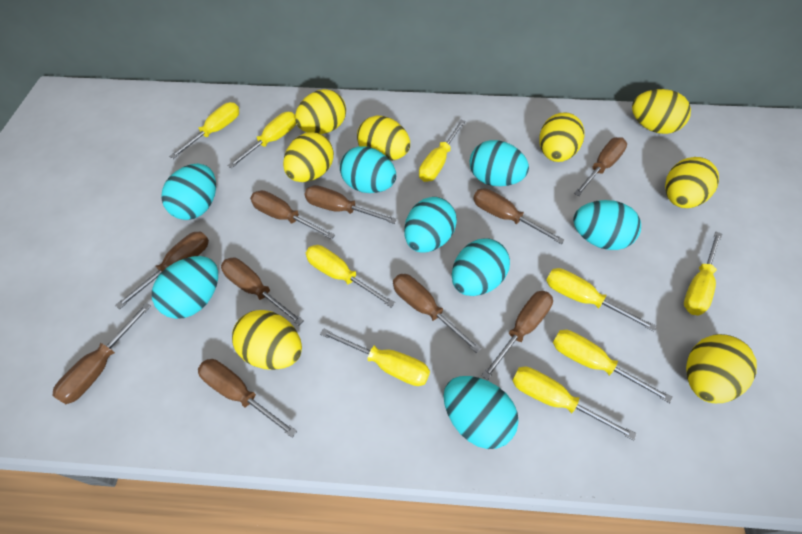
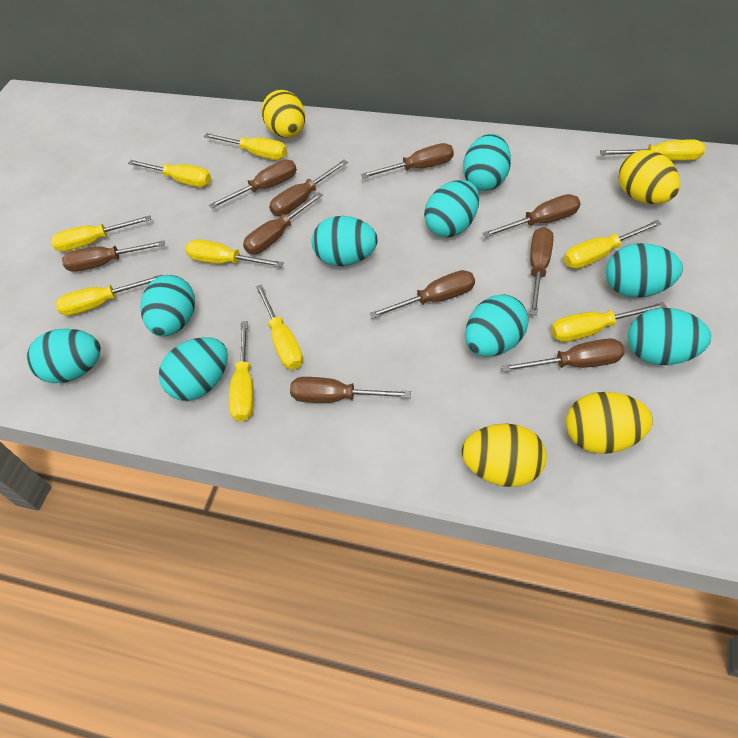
turquoise egg: [152,256,218,319] [161,164,216,220] [340,146,396,193] [404,197,457,253] [443,376,519,449] [452,238,510,296] [470,140,529,186] [573,200,641,250] = 8 -> [27,328,101,383] [140,275,195,337] [159,337,228,401] [312,216,377,266] [424,180,479,237] [463,134,511,191] [465,294,529,357] [606,243,683,298] [628,308,711,365] = 9
yellow egg: [232,310,302,370] [283,132,334,182] [295,89,346,134] [357,116,410,161] [539,112,585,162] [632,89,691,134] [665,157,719,208] [686,334,757,403] = 8 -> [261,90,305,138] [461,424,547,487] [566,392,653,454] [619,150,680,204] = 4
yellow screwdriver: [169,102,239,159] [227,112,296,168] [306,245,395,307] [320,328,430,386] [419,120,465,182] [512,367,637,441] [546,268,657,332] [553,330,673,403] [684,232,722,316] = 9 -> [51,215,151,252] [55,274,162,316] [128,160,211,187] [185,239,284,268] [204,133,287,160] [229,321,254,422] [256,284,303,370] [551,302,667,342] [564,220,661,269] [600,140,705,161] = 10

